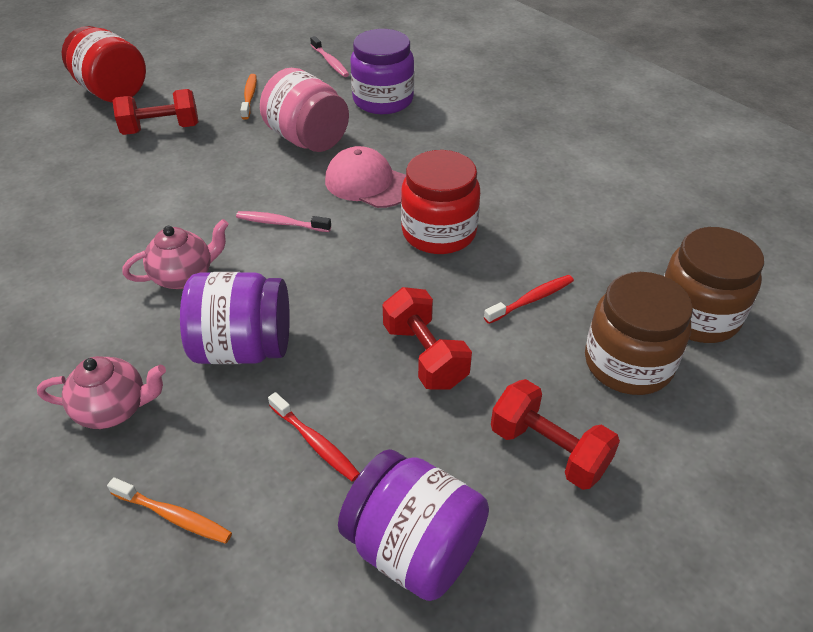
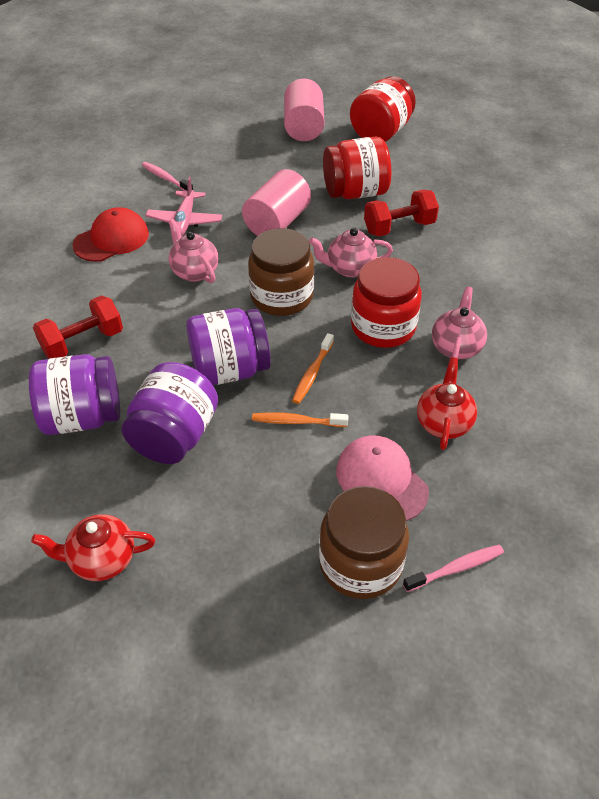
pink cylinder: none = 0 -> [242,169,311,236] [284,79,324,141] = 2
pink jar: [260,68,349,152] = 1 -> none = 0
pink plane: none = 0 -> [145,177,222,236] = 1
pink teapot: [37,356,166,429] [122,219,229,289] = 2 -> [168,219,219,283] [309,228,393,278] [432,287,487,359] = 3
red cap: none = 0 -> [72,207,149,262] = 1
red dumbbell: [113,89,199,135] [383,287,472,390] [491,379,620,490] = 3 -> [33,295,123,359] [364,190,439,236] = 2
red jar: [62,26,146,103] [401,150,480,254] = 2 -> [323,137,391,199] [350,77,416,142] [351,257,422,348] = 3
red teapot: none = 0 -> [31,515,155,581] [417,357,477,450] = 2
red toothbrush: [268,392,360,482] [484,275,574,324] = 2 -> none = 0

